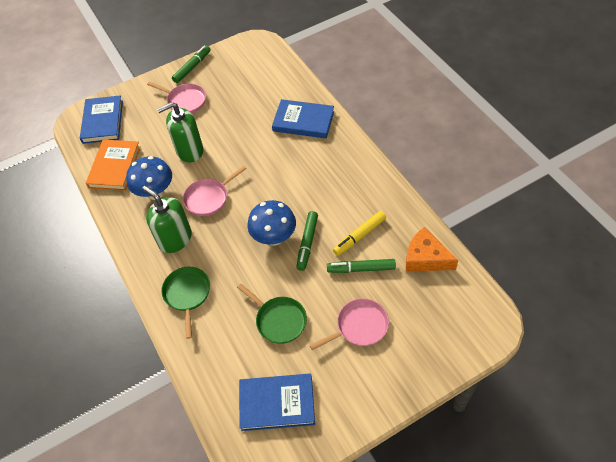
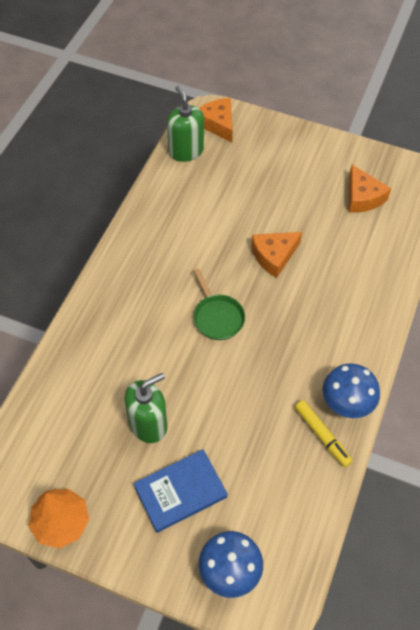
blue book: [80,95,123,144] [239,373,315,431] [272,99,334,138] = 3 -> [134,449,228,533] = 1
green marker: [172,45,211,83] [296,211,318,271] [327,259,396,273] = 3 -> none = 0
green pan: [161,267,210,339] [237,284,307,344] = 2 -> [194,268,245,340] = 1
orange book: [86,140,141,191] = 1 -> none = 0
orange cheese: [406,227,459,272] = 1 -> [199,98,233,142] [251,232,302,278] [349,165,391,213] = 3
orange tree: none = 0 -> [28,489,89,549] = 1
pink pan: [147,81,206,113] [183,166,247,216] [310,298,389,350] = 3 -> none = 0

